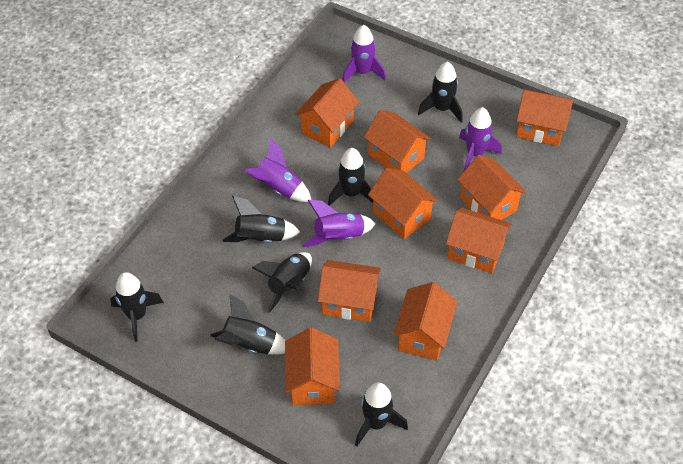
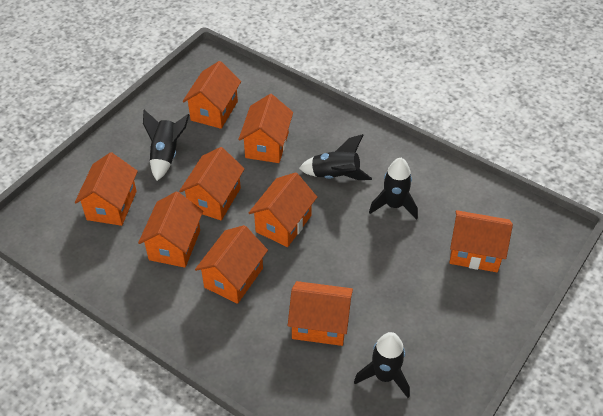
black rocket: [110,272,164,342] [210,294,286,355] [223,196,300,243] [252,252,312,313] [328,148,373,206] [355,383,408,446] [418,61,463,122] = 7 -> [143,110,190,181] [299,134,372,180] [354,332,410,398] [369,158,418,220] = 4
purple rocket: [244,138,311,202] [303,200,376,247] [342,25,386,83] [459,107,502,171] = 4 -> none = 0

